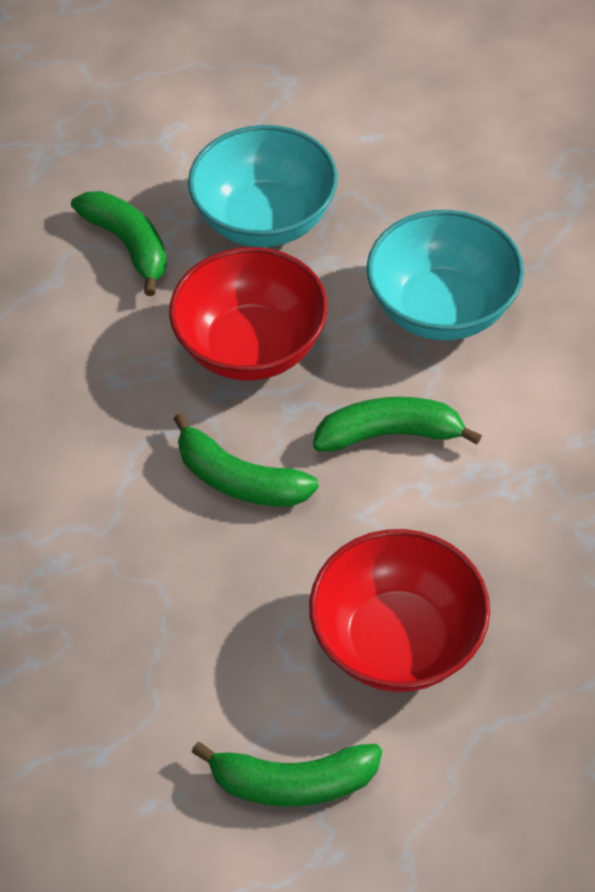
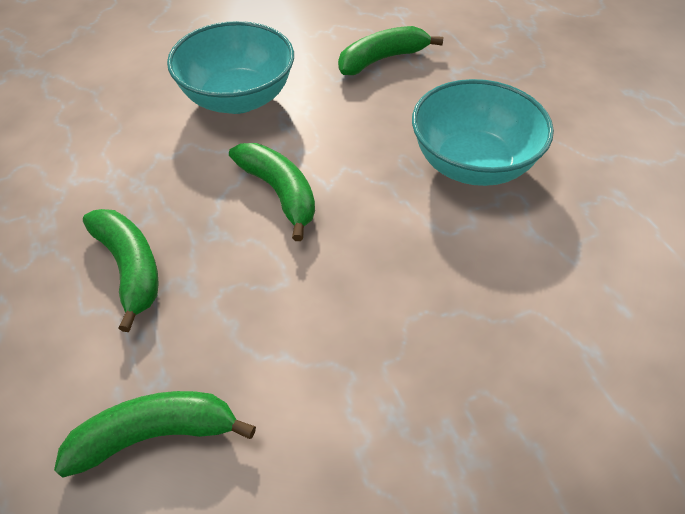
red bowl: [169,247,328,381] [309,529,490,692] = 2 -> none = 0

